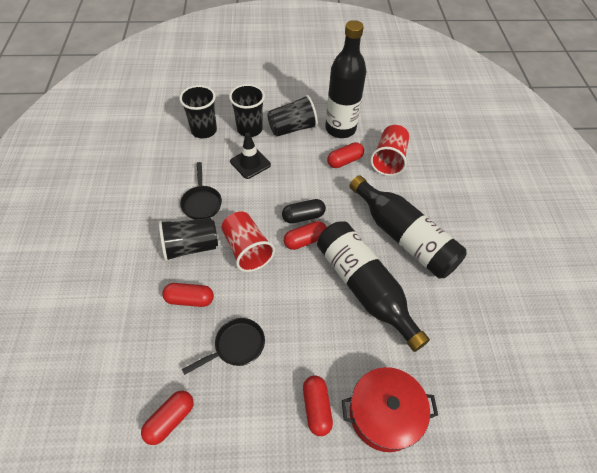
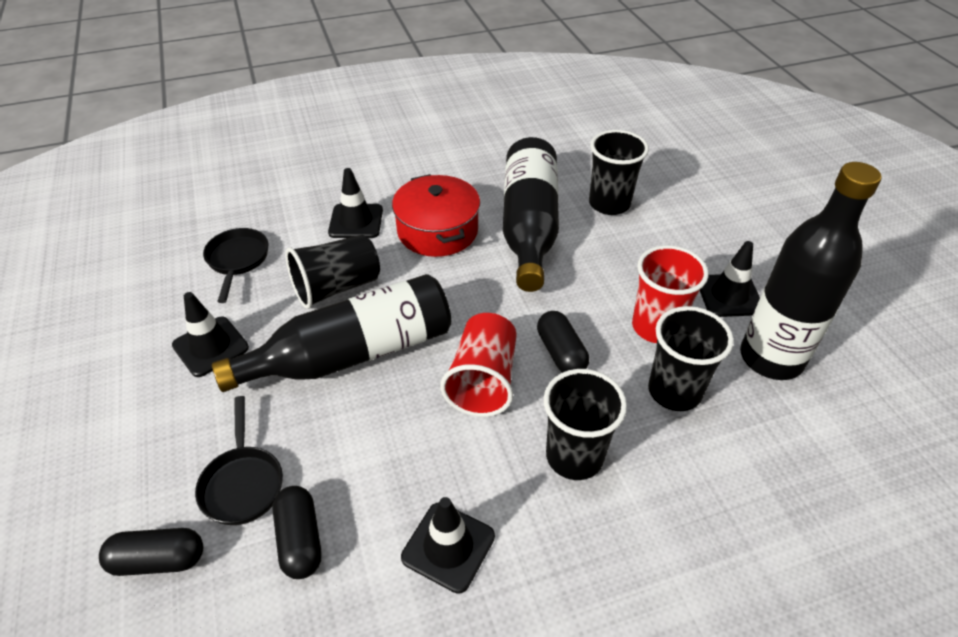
black capsule: [282,199,326,224] = 1 -> [99,528,203,576] [272,486,321,579] [537,311,589,373] = 3
black traffic cone: [230,133,271,179] = 1 -> [172,292,249,377] [328,168,383,238] [401,497,495,594] [700,241,760,317] = 4
red capsule: [141,391,194,445] [162,283,214,307] [284,221,327,250] [303,375,333,436] [327,142,364,168] = 5 -> none = 0

